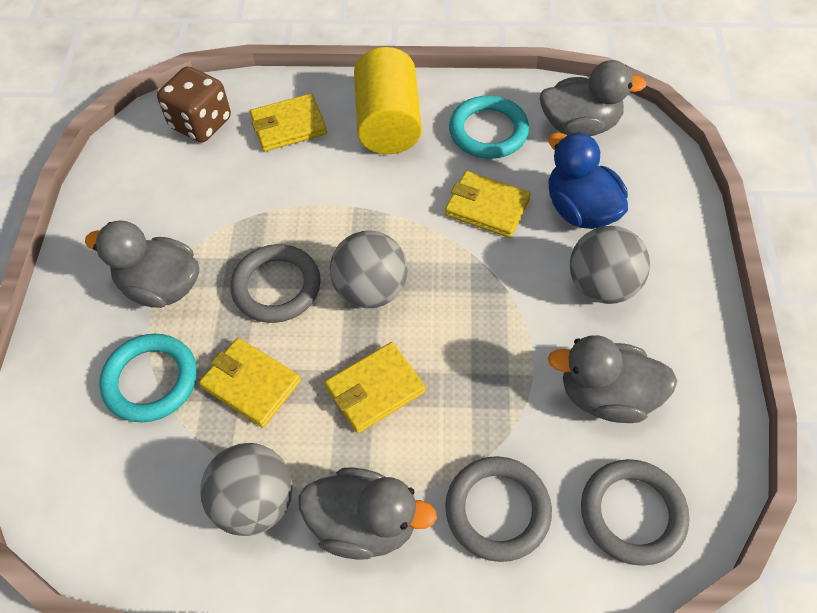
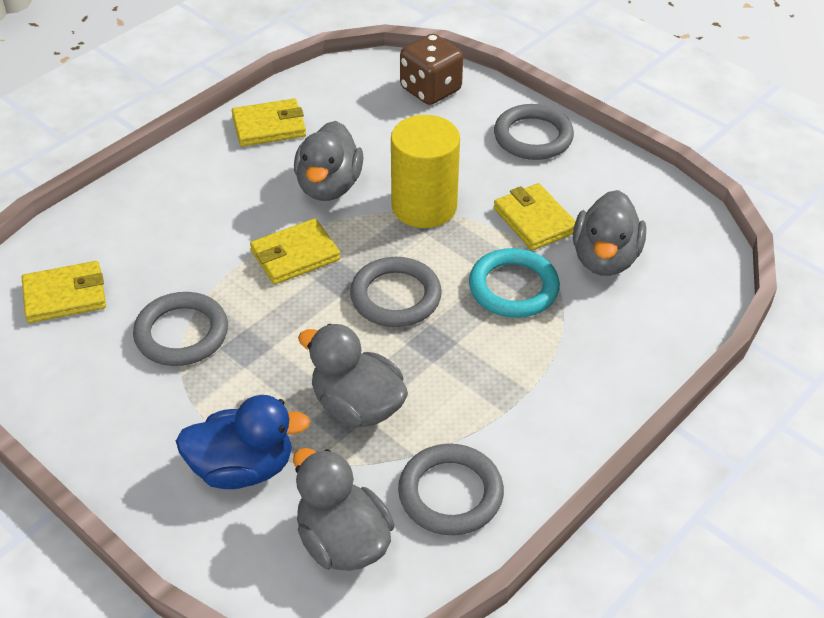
grey ball: [200,443,293,536] [330,231,408,308] [570,226,650,304] = 3 -> none = 0
grey ring: [230,244,321,323] [445,456,552,562] [581,459,689,566] = 3 -> [133,292,228,366] [350,257,442,327] [398,444,504,535] [494,104,574,160] = 4
turquoise ring: [99,334,197,423] [449,95,529,159] = 2 -> [469,248,560,318] = 1

